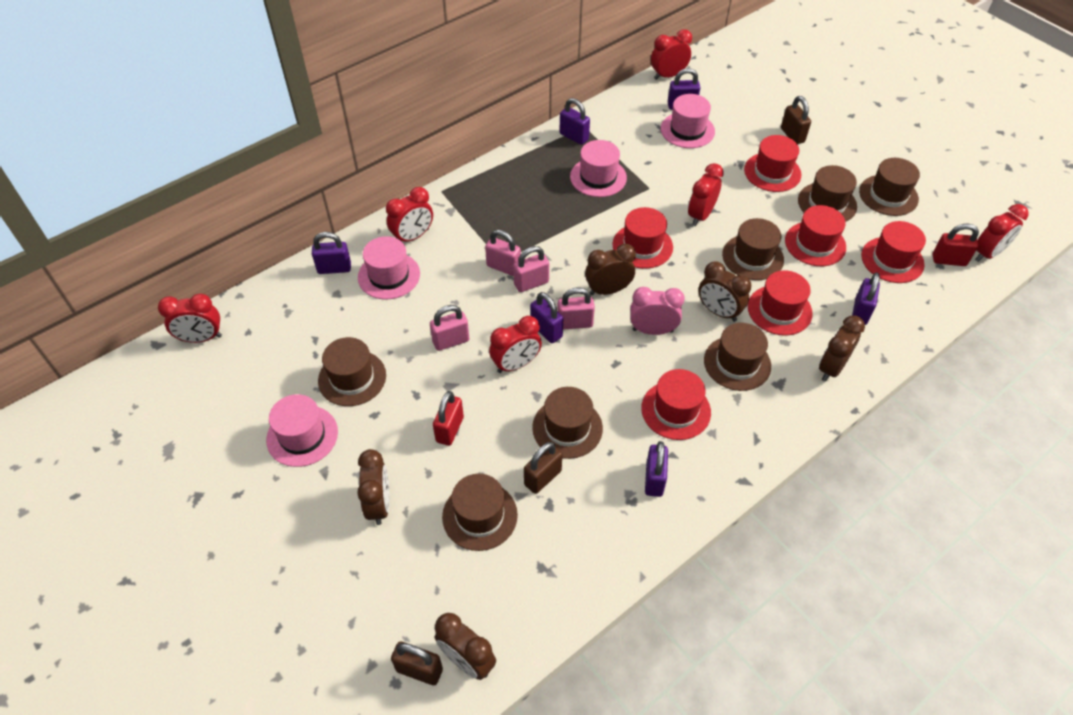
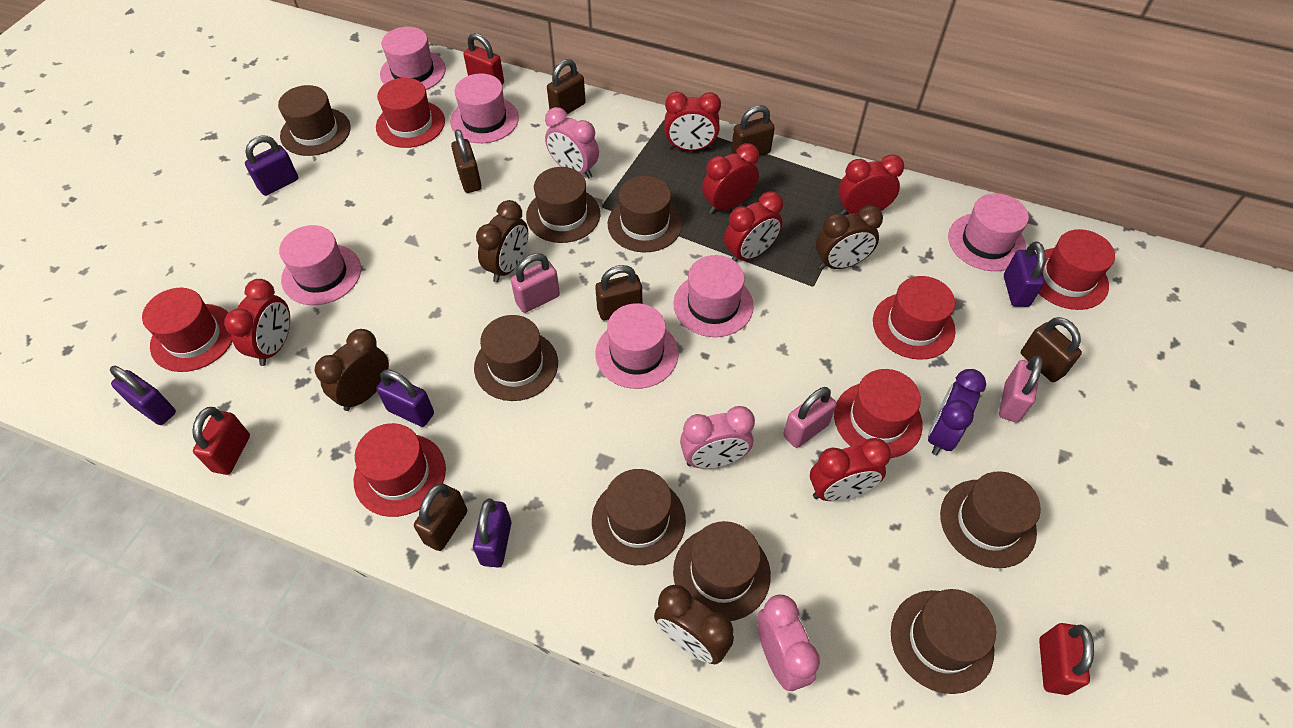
brown clock: [357,449,390,525] [435,613,496,680] [585,244,636,295] [698,261,751,322] [819,315,865,382] = 5 -> [315,329,389,411] [476,200,528,282] [654,585,734,664] [816,205,883,270] = 4
brown hat: [318,337,386,406] [442,474,518,551] [532,387,603,459] [704,323,771,391] [722,218,784,280] [798,165,857,222] [859,158,920,216] = 7 -> [278,85,351,156] [474,315,558,401] [526,167,600,243] [592,469,686,565] [608,176,682,252] [673,521,771,621] [891,589,996,694] [940,471,1041,568] = 8
brown padlock: [391,642,443,685] [524,442,562,494] [781,96,811,144] = 3 -> [414,483,467,551] [451,130,482,193] [547,59,586,114] [595,265,642,320] [731,105,775,156] [1021,317,1082,382] = 6
pink clock: [630,287,685,335] = 1 -> [545,107,599,178] [680,406,755,469] [757,595,820,691] = 3
pink hat: [266,394,338,467] [358,236,420,299] [570,140,627,197] [661,94,715,148] = 4 -> [279,225,361,305] [380,27,446,90] [450,73,519,143] [595,303,679,389] [673,255,754,337] [948,193,1029,271] = 6
pink padlock: [430,305,469,351] [485,230,521,276] [513,246,549,292] [557,287,595,330] = 4 -> [511,253,560,313] [783,387,837,448] [999,355,1042,423] = 3
purple clock: none = 0 -> [928,369,986,455] = 1
purple padlock: [312,232,351,274] [530,292,563,343] [559,98,590,145] [645,441,668,497] [668,68,700,110] [852,272,880,325] = 6 -> [110,366,176,425] [245,135,298,196] [376,370,434,427] [473,498,511,568] [1004,242,1045,307] = 5
red padlock: [433,391,464,446] [932,224,979,266] = 2 -> [192,407,250,475] [464,33,504,85] [1039,623,1094,695] = 3

